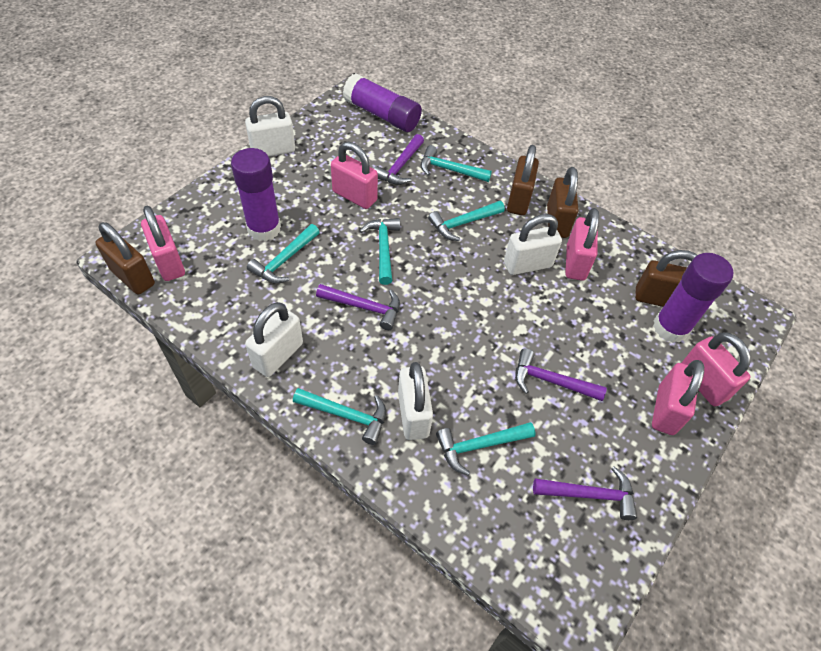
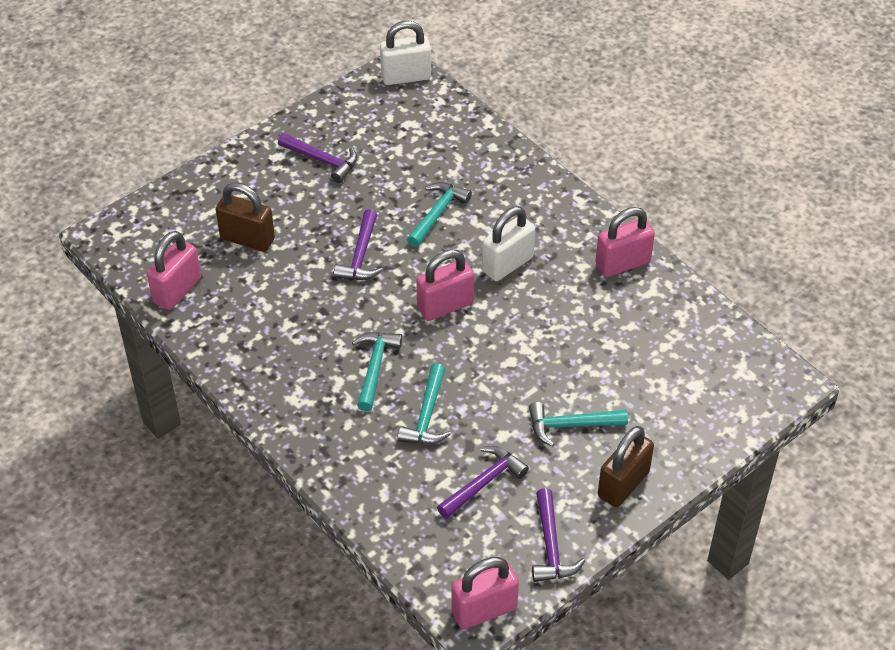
brown padlock: [95,222,155,295] [507,145,539,215] [547,167,579,238] [635,250,697,307] = 4 -> [216,182,275,252] [598,426,654,507] = 2
pink padlock: [141,206,185,281] [331,142,378,209] [565,208,599,281] [652,360,704,435] [682,332,750,406] = 5 -> [147,231,201,310] [416,249,474,321] [451,557,519,629] [595,207,655,277] = 4
purple glue stick: [231,148,281,241] [343,73,422,132] [653,253,733,343] = 3 -> none = 0
turquoise hammer: [247,224,320,283] [293,388,386,445] [359,218,400,285] [421,145,492,182] [428,201,505,241] [436,422,536,476] = 6 -> [352,332,402,411] [397,363,451,444] [407,182,472,247] [529,402,628,447] = 4
white padlock: [245,96,295,156] [245,302,303,377] [398,362,433,440] [504,214,562,275] = 4 -> [380,21,431,85] [482,206,535,281] = 2

